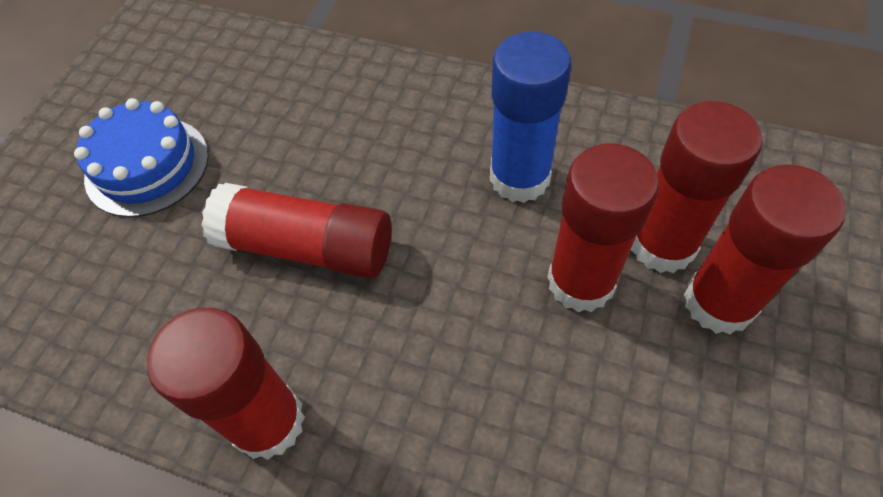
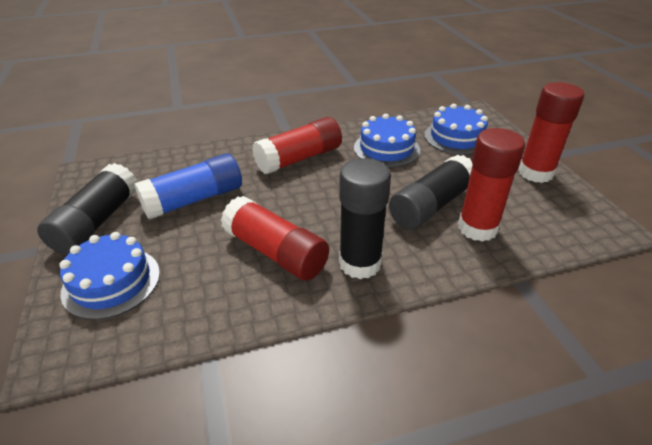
black glue stick: none = 0 -> [37,163,137,255] [339,158,391,279] [389,155,472,230] = 3
blue cake: [74,98,209,217] = 1 -> [59,232,160,320] [354,114,420,167] [424,104,488,155] = 3
red glue stick: [147,308,305,460] [202,183,392,278] [547,143,659,312] [631,101,762,273] [684,164,846,335] = 5 -> [221,196,329,281] [252,117,342,174] [458,128,525,242] [518,82,584,183] = 4

